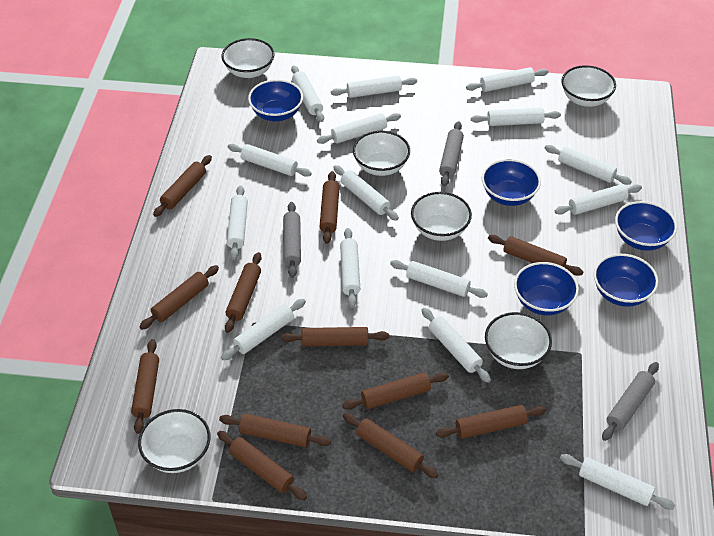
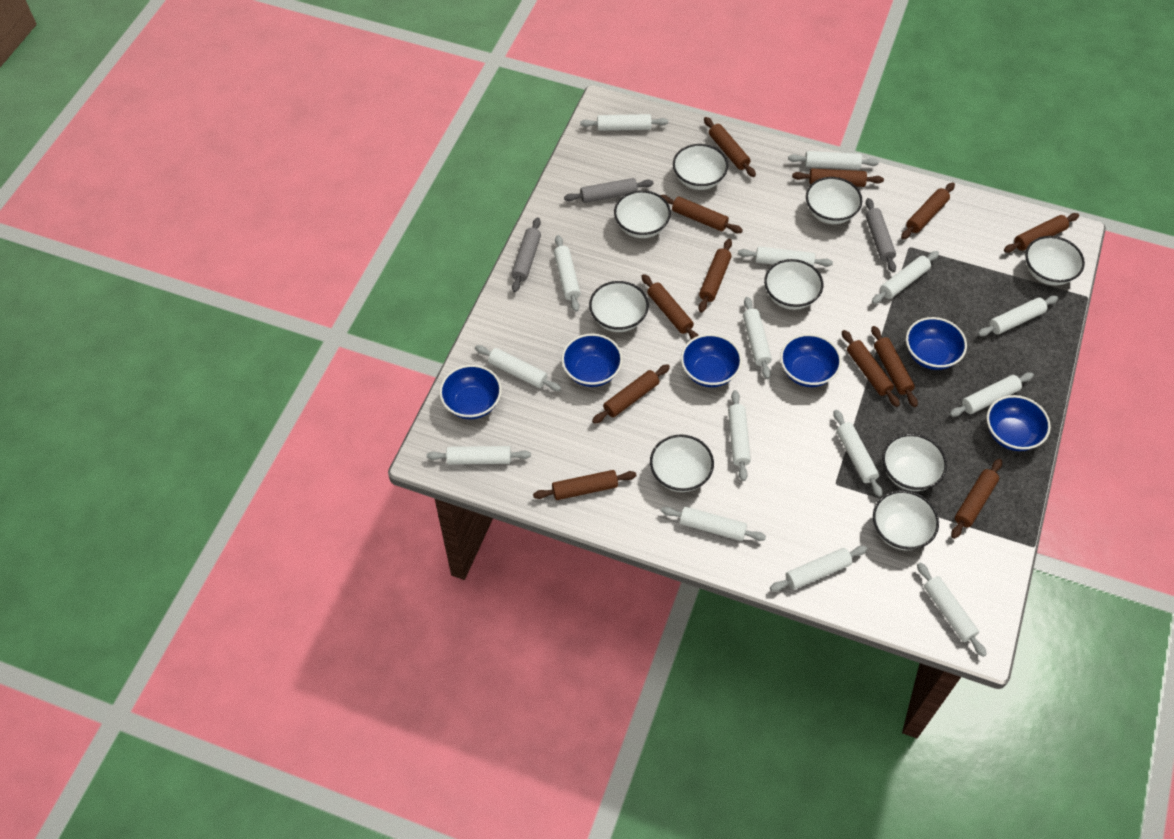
blue bowl: [248,79,303,121] [482,159,541,206] [514,262,579,315] [594,254,658,307] [615,201,677,251] = 5 -> [439,365,502,419] [561,333,623,387] [681,334,742,387] [780,334,842,387] [906,317,967,370] [987,395,1051,451] = 6
white bowl: [138,409,210,473] [221,38,274,78] [353,131,410,176] [411,192,472,241] [485,312,552,369] [562,65,616,107] = 6 -> [589,281,649,332] [614,190,671,238] [650,435,714,492] [673,144,728,190] [764,259,823,310] [806,177,862,224] [873,490,939,550] [882,434,947,491] [1025,236,1085,286] = 9

